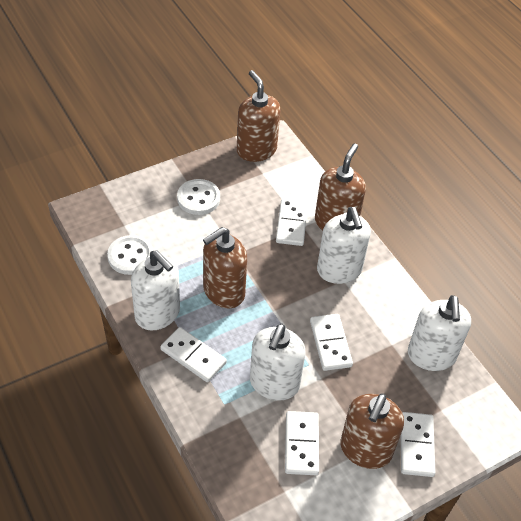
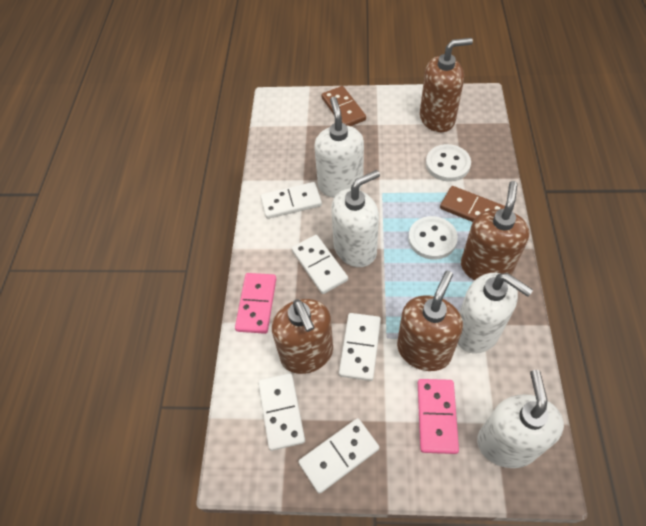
brown domino: none = 0 -> [321,86,366,126] [440,186,505,222] = 2
pink domino: none = 0 -> [235,273,276,334] [418,379,459,454] = 2

